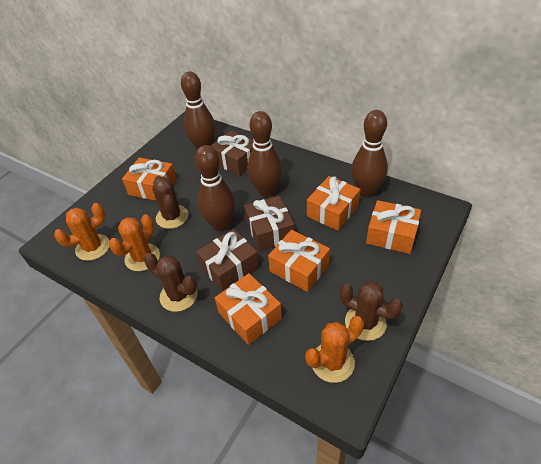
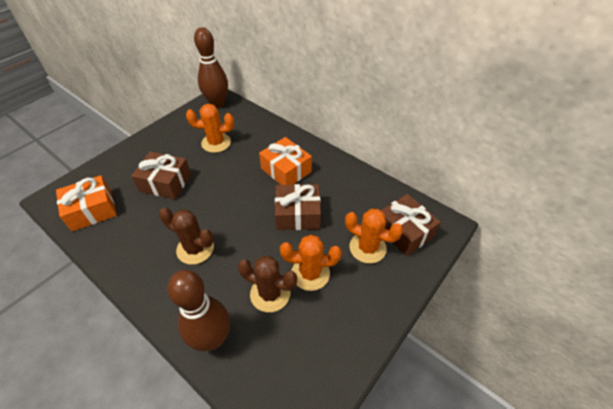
brown bowling pin: [181,71,215,150] [195,145,235,231] [247,111,282,197] [351,110,388,197] = 4 -> [167,270,230,351] [194,27,228,108] = 2
brown cactus: [144,253,198,312] [152,176,188,229] [339,281,403,341] = 3 -> [159,208,214,265] [238,256,297,312] = 2
orange gift: [122,158,177,201] [215,273,282,345] [268,230,330,292] [307,176,361,231] [366,200,421,254] = 5 -> [56,175,117,231] [259,137,312,185] = 2

